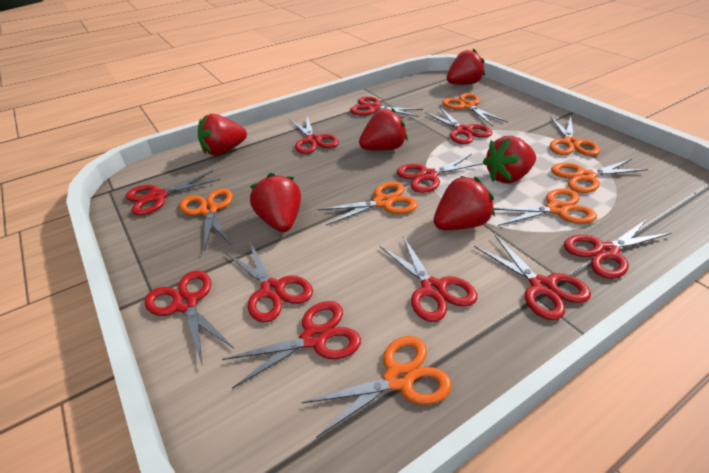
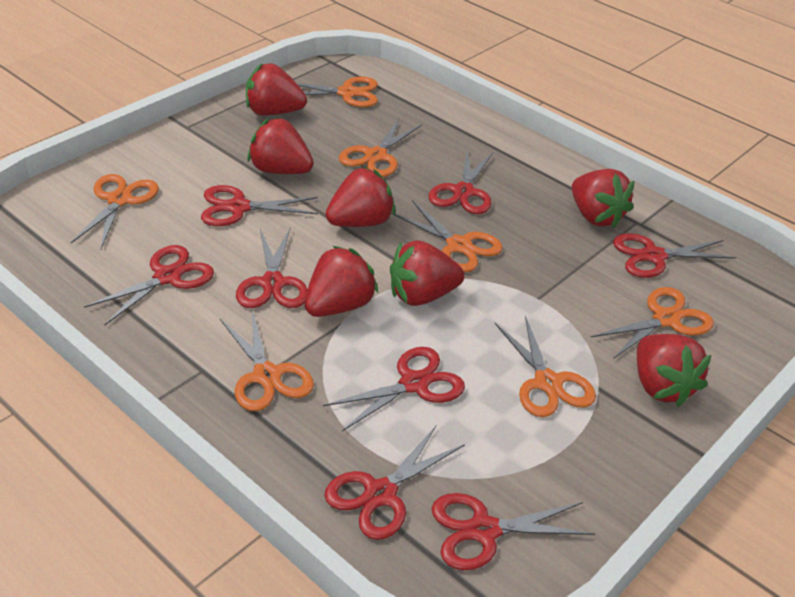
red scissors: [126,170,220,215] [145,271,234,364] [222,301,361,389] [226,242,313,323] [289,117,339,154] [350,96,423,117] [380,236,477,322] [397,154,484,193] [425,107,492,144] [474,235,591,320] [564,220,672,279] = 11 -> [84,245,214,325] [201,185,318,226] [236,229,308,308] [323,347,465,431] [324,426,465,540] [429,151,493,214] [432,493,595,570] [613,233,736,278] = 8
red strawberry: [198,114,247,156] [250,173,301,232] [359,107,408,151] [434,176,495,230] [447,48,485,85] [483,136,536,183] = 6 -> [246,63,307,116] [247,118,314,174] [305,246,379,317] [326,167,395,227] [390,240,464,306] [572,169,634,229] [637,334,712,407] = 7

